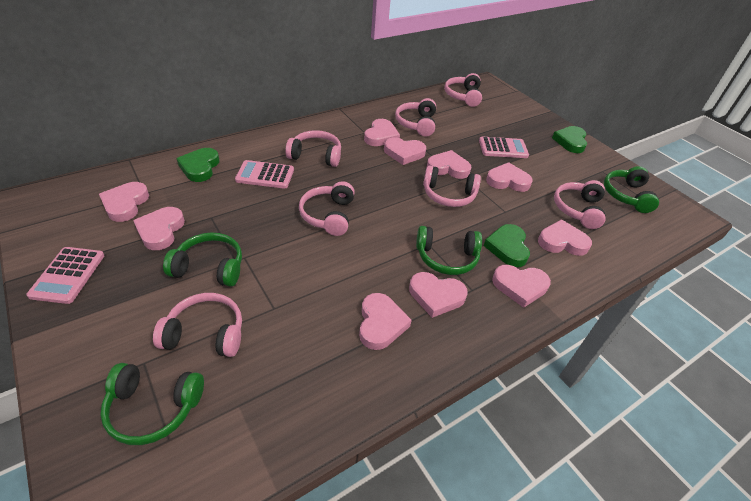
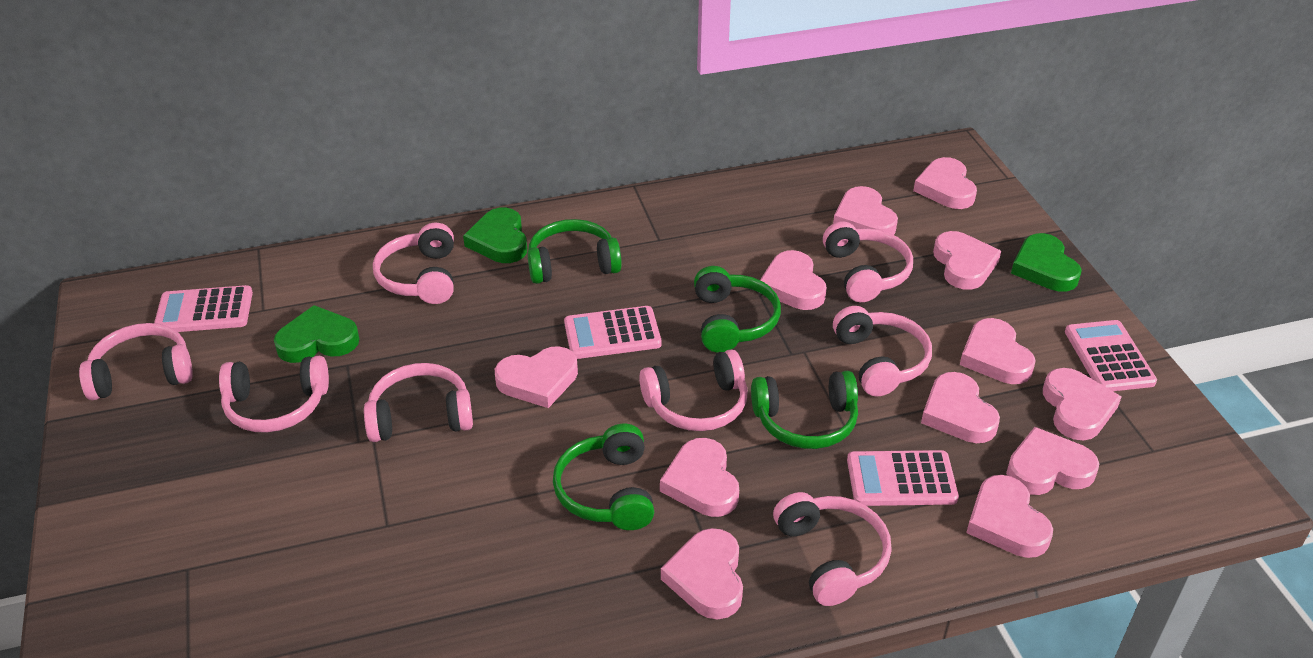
pink calculator: [26,247,104,304] [235,160,294,189] [479,137,529,158] = 3 -> [154,285,253,332] [564,306,661,359] [847,450,959,506] [1065,320,1157,391] = 4
pink headphones: [153,293,242,357] [285,130,341,167] [299,181,355,236] [395,98,436,136] [423,166,481,207] [444,73,482,107] [554,180,605,229] = 7 -> [79,323,193,400] [219,356,329,432] [364,363,473,442] [373,223,454,304] [639,349,748,431] [773,492,892,606] [823,222,913,302] [833,306,932,397] = 8
pink heart: [99,182,149,222] [133,207,185,250] [359,293,412,350] [364,119,400,146] [384,138,426,165] [409,272,468,318] [427,150,471,179] [486,162,533,192] [492,265,551,308] [538,219,592,256] = 10 -> [495,346,578,408] [660,438,739,517] [661,528,743,619] [758,250,827,310] [833,186,898,235] [913,157,977,209] [921,372,1000,443] [933,231,1001,290] [960,318,1035,384] [966,475,1053,558] [1006,427,1099,495] [1043,368,1122,440] = 12

